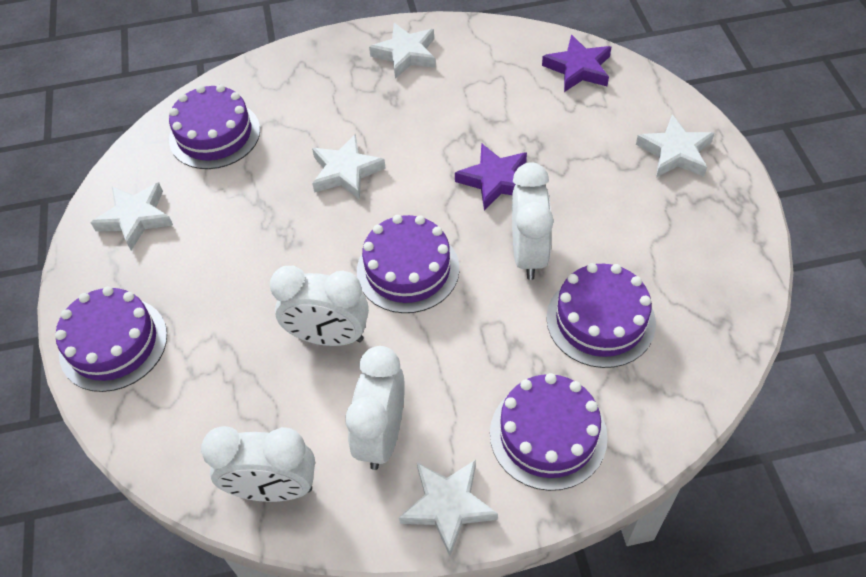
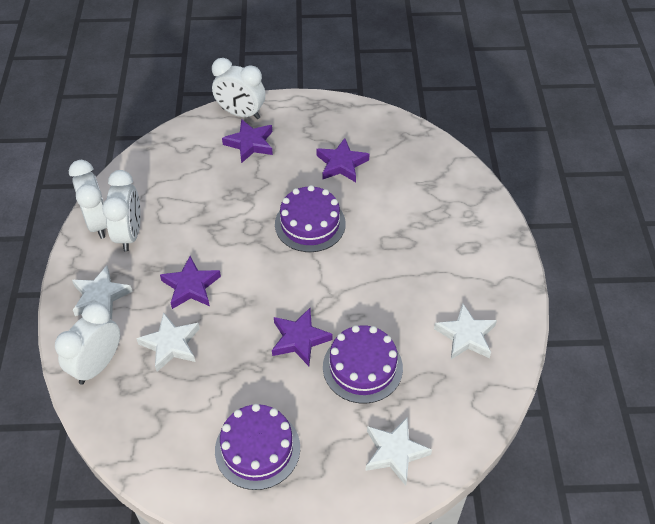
purple cake: [55,286,167,392] [169,84,260,169] [357,215,459,313] [490,373,608,491] [546,263,656,368] = 5 -> [215,404,300,490] [275,185,346,252] [323,325,403,404] = 3
purple star: [455,143,527,211] [542,35,611,92] = 2 -> [160,256,221,309] [222,119,273,163] [272,308,333,366] [316,138,369,182] = 4
white star: [91,182,173,250] [312,134,386,200] [369,23,436,79] [399,460,498,556] [636,114,714,178] = 5 -> [72,266,133,320] [136,312,200,372] [365,417,432,486] [434,304,497,360] = 4

